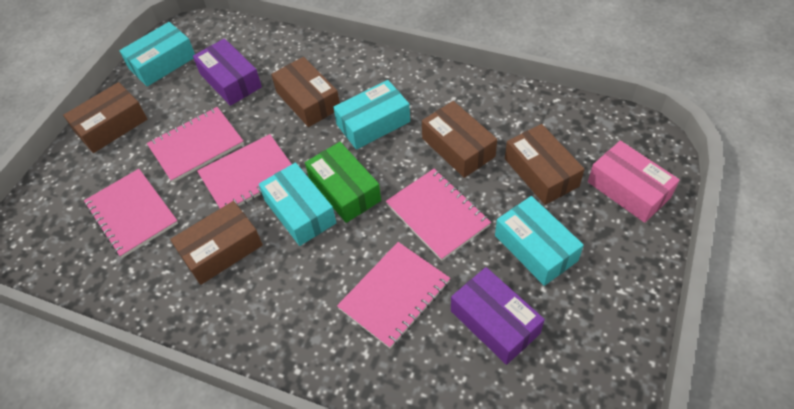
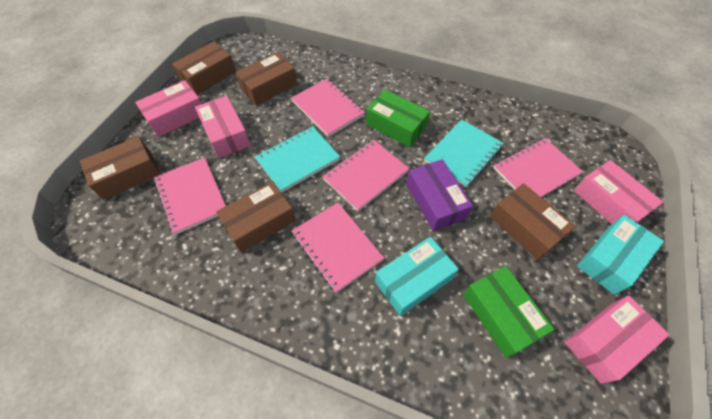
green box: [305,142,381,223] = 1 -> [366,90,430,147] [463,266,554,358] = 2
pink box: [588,141,680,223] = 1 -> [135,80,202,137] [195,96,251,158] [564,295,670,384] [574,160,663,224] = 4
purple box: [193,38,262,106] [451,267,545,365] = 2 -> [406,159,473,231] = 1
turquoise box: [119,22,195,87] [259,163,336,246] [333,80,410,150] [495,196,584,286] = 4 -> [375,237,459,316] [577,215,664,295] = 2
turquoise notebook: none = 0 -> [255,126,340,192] [424,120,504,187] = 2

